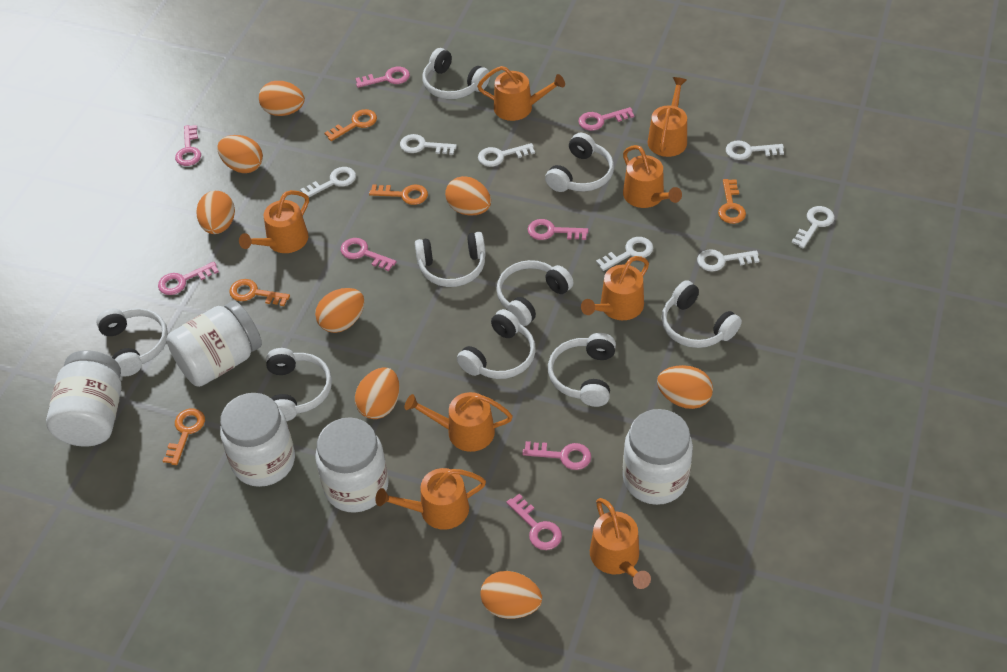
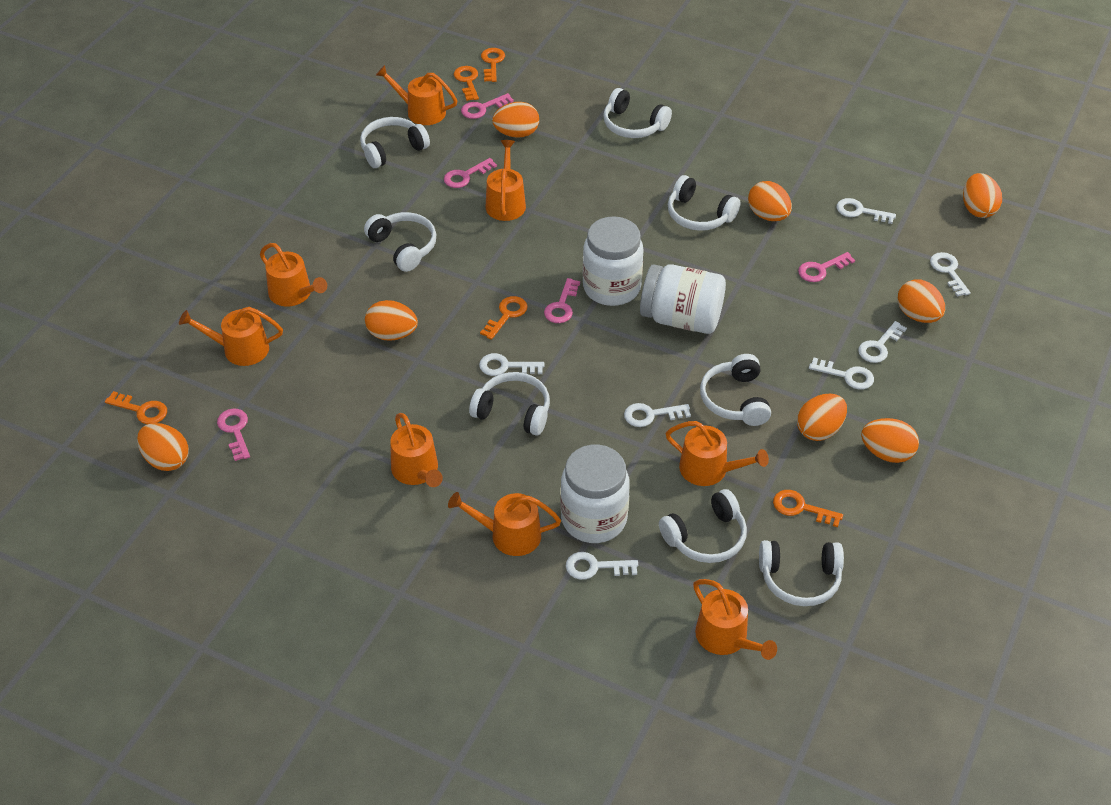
pink key: [158,262,219,295] [175,125,201,166] [341,238,396,271] [355,67,410,88] [506,494,562,550] [522,441,591,470] [528,219,588,240] [578,107,634,131] = 8 -> [217,408,250,461] [444,158,497,188] [461,93,514,119] [544,278,580,323] [798,252,855,282] = 5
white headphones: [96,308,168,377] [266,348,332,421] [415,232,486,287] [422,48,490,99] [457,309,536,379] [496,260,574,326] [545,133,614,192] [548,333,616,407] [661,280,742,348] = 9 -> [360,117,430,168] [364,212,436,272] [469,372,550,436] [603,88,672,138] [659,489,747,563] [668,175,741,231] [700,354,771,426] [759,540,844,606] = 8
white jar: [46,350,122,447] [166,301,262,387] [220,393,295,487] [315,417,389,512] [623,409,693,505] = 5 -> [561,445,630,543] [583,216,643,306] [640,264,726,334] = 3

